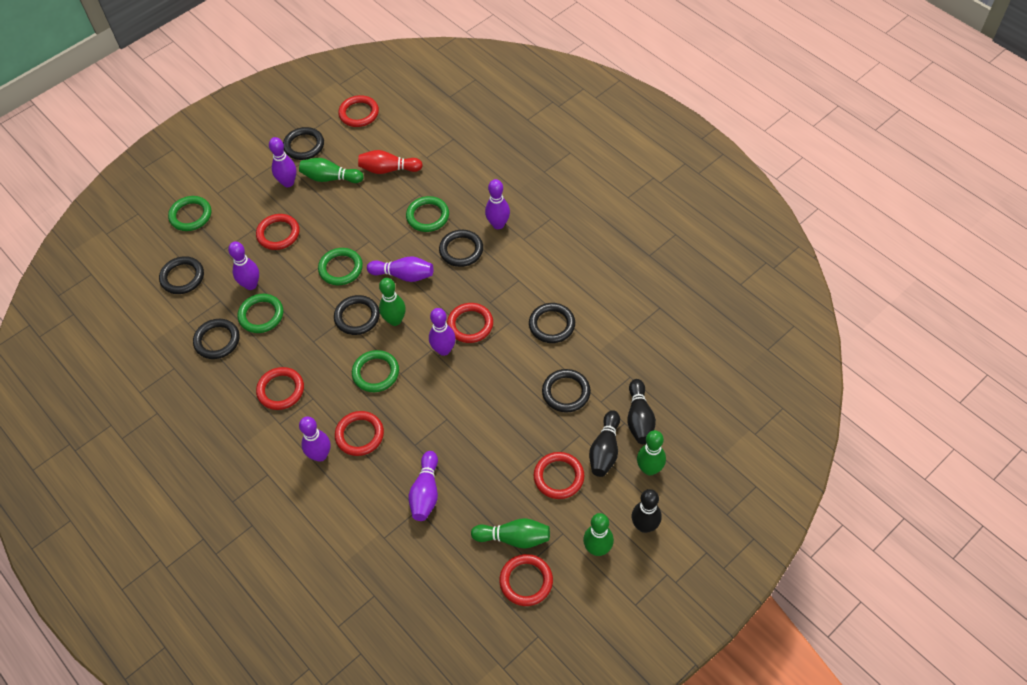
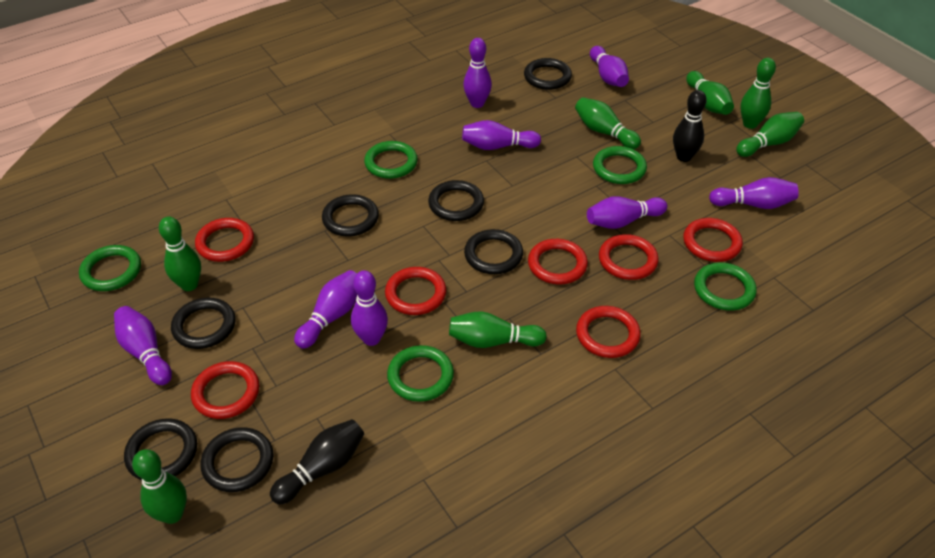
black bowling pin: [589,410,620,477] [627,379,656,444] [632,489,662,533] = 3 -> [270,419,364,505] [673,90,707,162] = 2
green bowling pin: [299,158,364,183] [379,278,406,326] [471,518,550,549] [583,513,614,556] [637,430,666,476] = 5 -> [132,449,187,524] [159,217,201,291] [449,311,547,348] [575,97,641,149] [686,71,734,115] [736,112,804,157] [740,58,776,129] = 7
purple bowling pin: [228,241,259,290] [269,137,296,187] [299,417,330,462] [367,256,433,282] [409,451,438,521] [429,308,456,356] [485,179,510,229] = 7 -> [114,306,172,385] [294,270,357,349] [351,270,388,346] [462,120,541,150] [463,38,492,108] [587,196,667,229] [590,46,629,87] [709,177,799,209] = 8
red bowling pin: [358,150,423,174] = 1 -> none = 0

